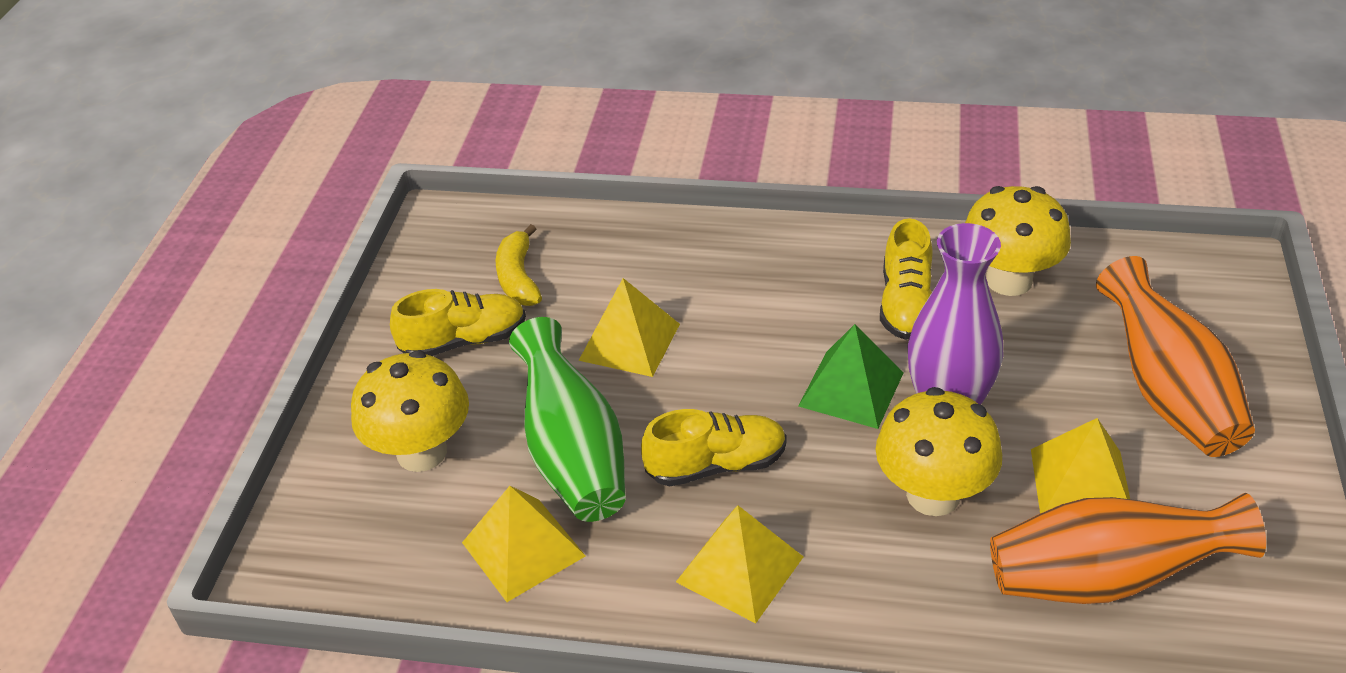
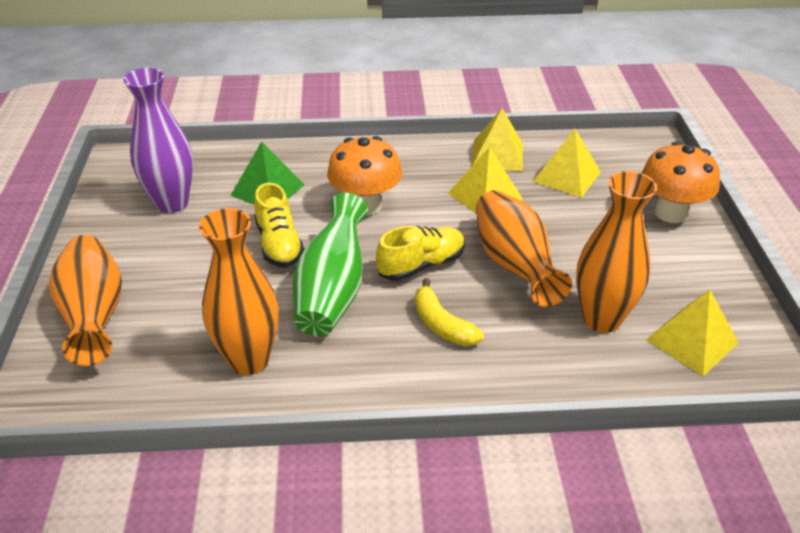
orange mushroom: none = 0 -> [327,136,402,215] [642,141,720,223] = 2
orange vase: [990,493,1266,604] [1096,256,1255,457] = 2 -> [49,235,122,366] [199,208,279,375] [476,190,572,307] [576,171,657,333] = 4
yellow mushroom: [351,350,469,472] [876,387,1002,516] [965,186,1071,296] = 3 -> none = 0
yellow shoe: [390,289,526,356] [641,409,787,486] [880,218,933,340] = 3 -> [254,183,304,268] [376,226,465,281] = 2

